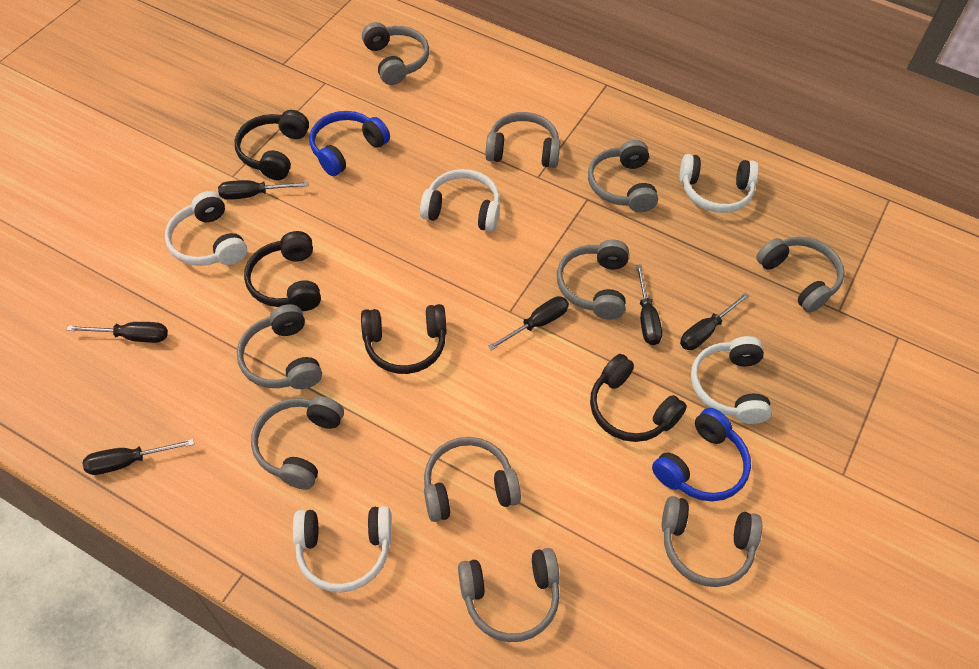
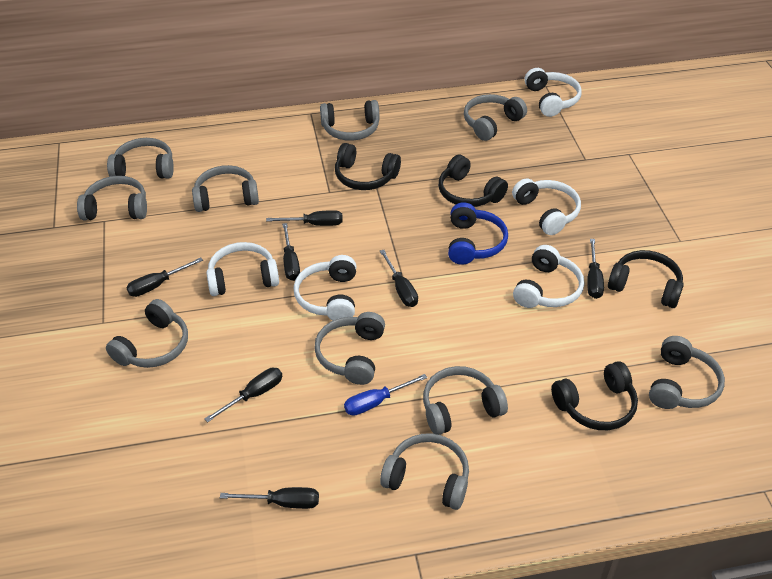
black screwdriver: [67,322,168,343] [83,439,194,475] [218,180,309,200] [488,296,569,350] [636,265,662,345] [680,292,749,350] = 6 -> [126,258,203,297] [205,368,283,422] [220,487,319,509] [266,210,343,226] [282,223,300,281] [380,250,418,307] [587,239,604,299] = 7
blue headphones: [310,111,390,176] [652,408,751,501] = 2 -> [448,202,508,265] = 1
blue screwdriver: none = 0 -> [344,374,427,416] = 1

